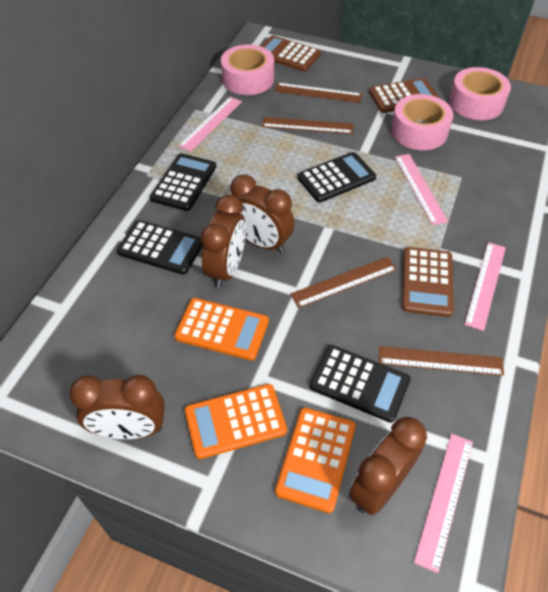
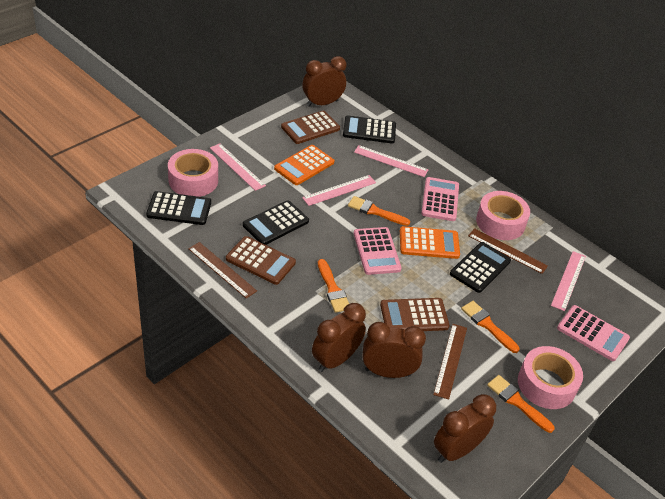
brown ruler: [262,117,353,134] [274,83,362,103] [290,257,397,308] [379,346,504,376] = 4 -> [188,242,257,299] [433,324,467,400] [468,228,548,274] = 3
orange brush: none = 0 -> [318,259,349,313] [348,196,410,226] [461,301,520,353] [487,375,555,433] = 4
orange calculator: [174,298,269,360] [185,384,287,459] [275,408,356,513] = 3 -> [274,145,334,185] [400,226,460,259] = 2
pink calculator: none = 0 -> [354,227,402,275] [421,177,459,221] [557,305,630,361] = 3

